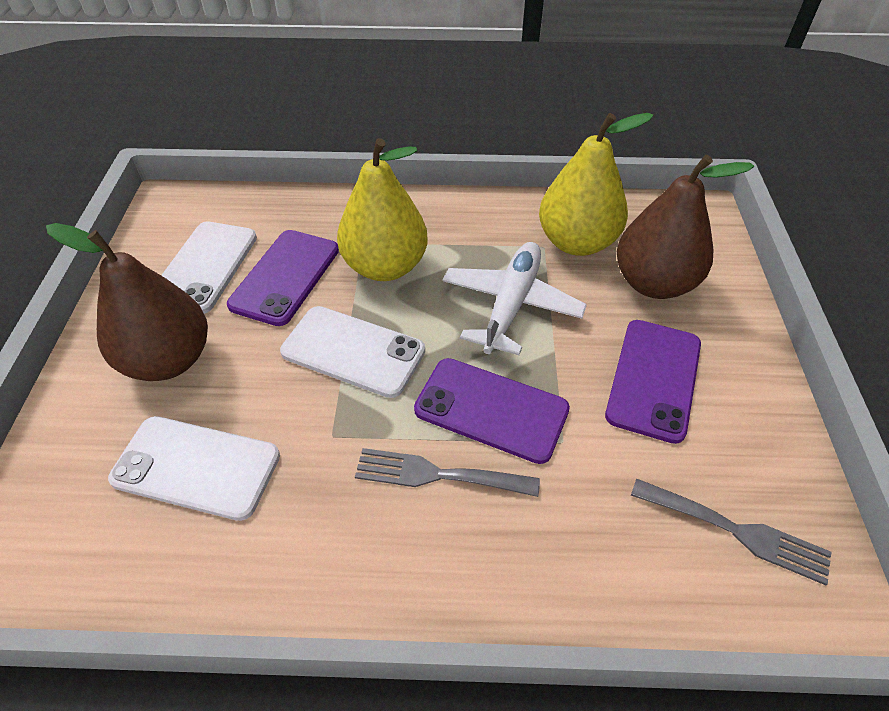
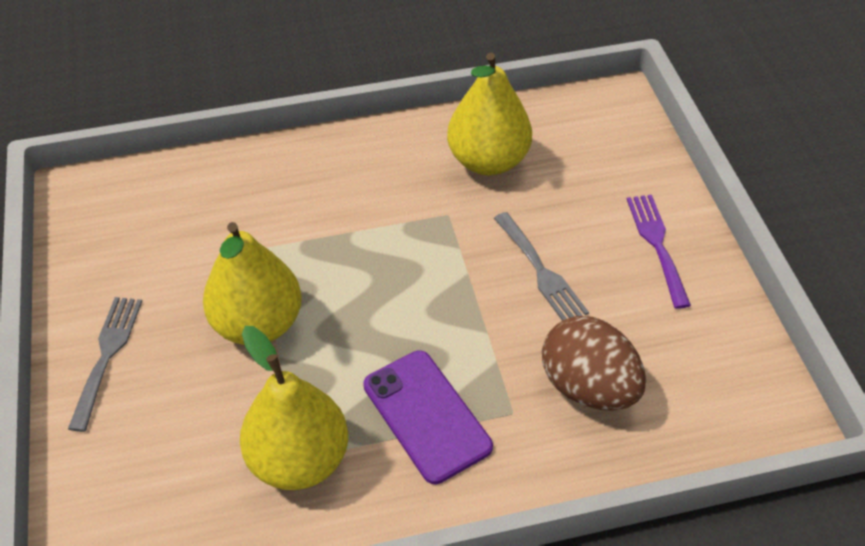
brown egg: none = 0 -> [542,316,646,411] = 1
brown pear: [46,223,208,381] [617,155,754,299] = 2 -> none = 0
purple fork: none = 0 -> [627,195,691,309] = 1
purple phone: [227,230,339,326] [414,358,570,464] [605,320,701,444] = 3 -> [363,351,493,484] = 1
white phone: [108,416,280,521] [161,221,257,314] [280,306,425,398] = 3 -> none = 0
white plane: [442,242,587,355] = 1 -> none = 0
yellow pear: [337,138,428,281] [539,113,653,256] = 2 -> [203,222,302,345] [240,326,348,490] [447,52,532,175] = 3

